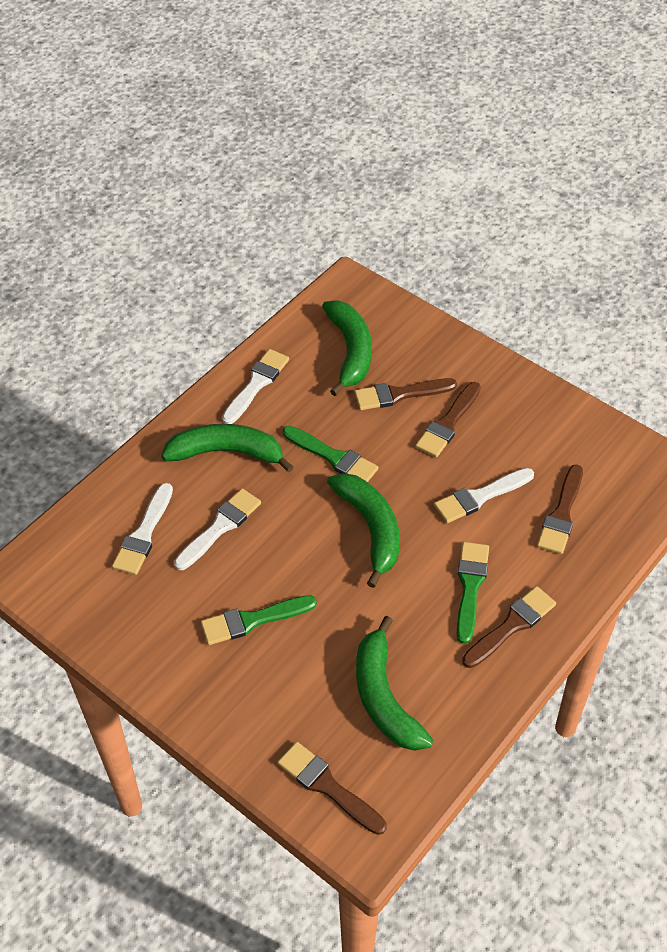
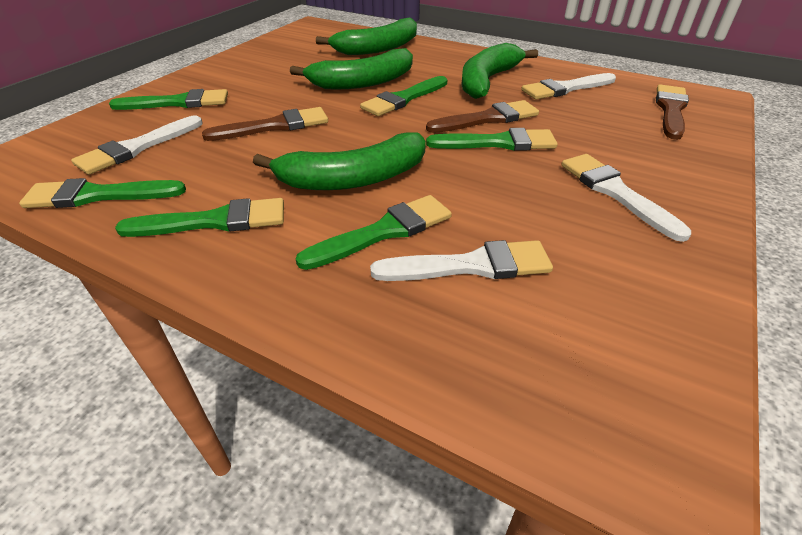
brown brush: [278,742,387,835] [354,378,457,410] [415,382,481,457] [462,586,556,668] [537,465,583,554] = 5 -> [202,107,328,141] [426,100,539,133] [656,84,689,140] = 3
green brush: [201,595,317,645] [283,426,378,482] [457,542,489,644] = 3 -> [19,178,186,208] [109,89,228,110] [115,198,284,237] [296,195,452,270] [360,76,447,116] [426,128,558,151] = 6

